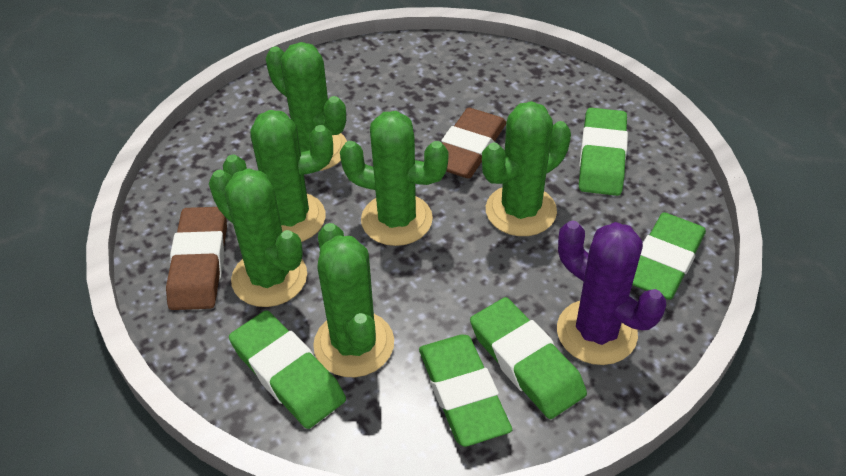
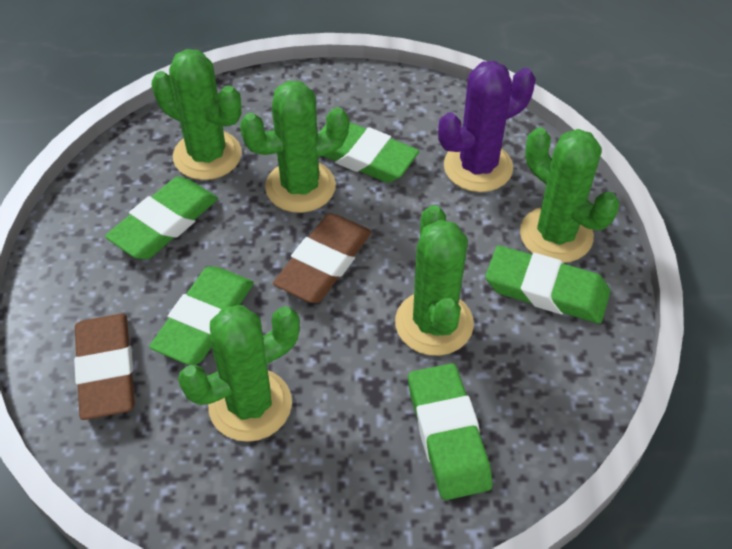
green cactus: [209,168,307,307] [223,110,333,242] [266,42,347,171] [313,223,394,377] [340,111,448,246] [482,101,571,236] = 6 -> [152,49,242,180] [178,305,300,442] [240,81,349,213] [395,205,474,356] [520,127,619,263] = 5

